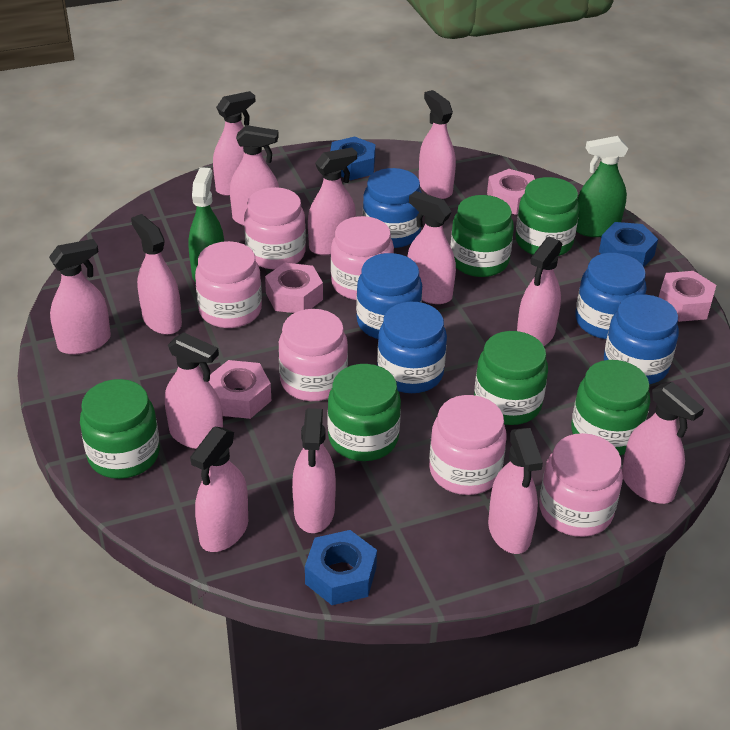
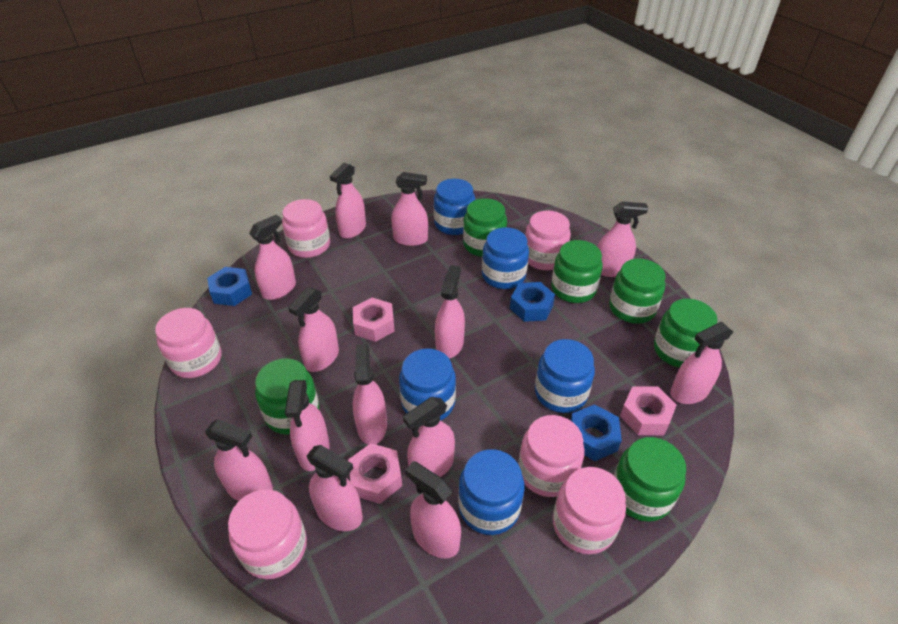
green spray bottle: [188,167,224,282] [576,136,629,237] = 2 -> none = 0
pink nut: [208,360,271,419] [265,263,323,313] [487,169,535,215] [659,271,716,322] = 4 -> [348,443,402,504] [353,298,395,342] [620,386,677,435] = 3

